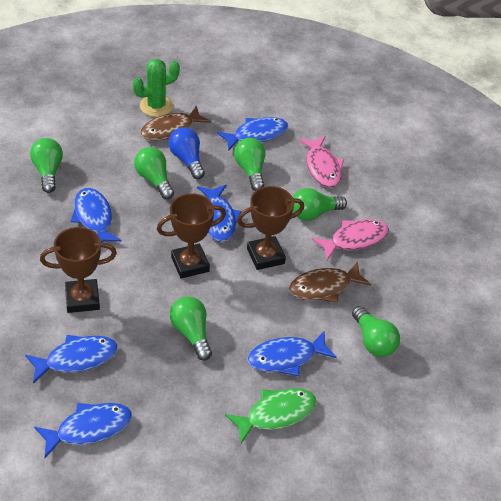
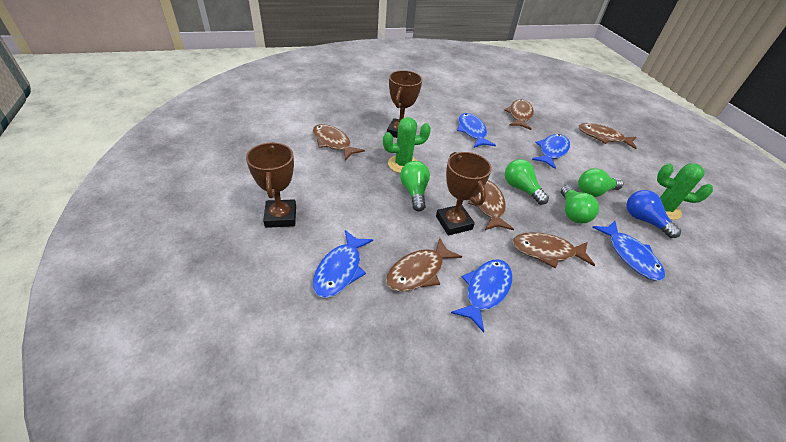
blue fish: [25,335,118,384] [34,403,132,458] [70,188,122,243] [197,185,242,242] [217,117,288,151] [248,330,337,376] = 6 -> [313,230,373,298] [451,259,513,332] [457,113,496,148] [532,134,570,169] [592,221,665,281] = 5
brown fish: [140,106,211,140] [289,262,371,303] = 2 -> [313,124,365,161] [386,238,462,292] [468,180,514,230] [504,99,534,130] [512,232,595,268] [579,123,637,149] = 6
green cactus: [133,59,180,117] = 1 -> [383,117,431,173] [657,163,713,220] = 2
green fish: [225,388,317,444] = 1 -> none = 0
green light bulb: [30,138,63,193] [134,147,174,199] [170,296,212,361] [234,138,266,191] [293,188,347,221] [352,306,400,357] = 6 -> [400,161,430,212] [505,159,549,205] [561,185,599,223] [578,168,624,197] = 4
pink fish: [299,136,344,188] [312,219,389,260] = 2 -> none = 0

